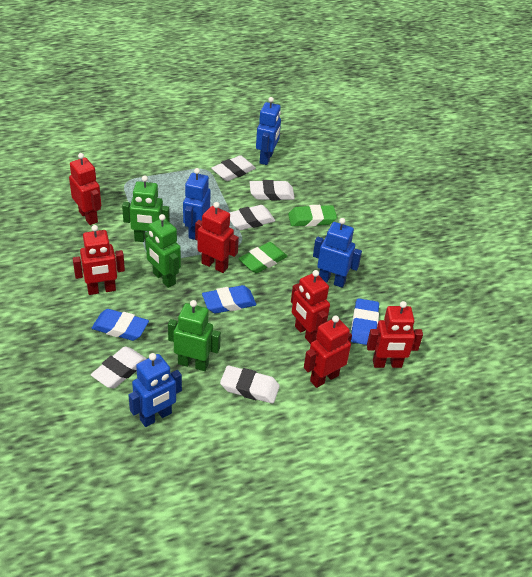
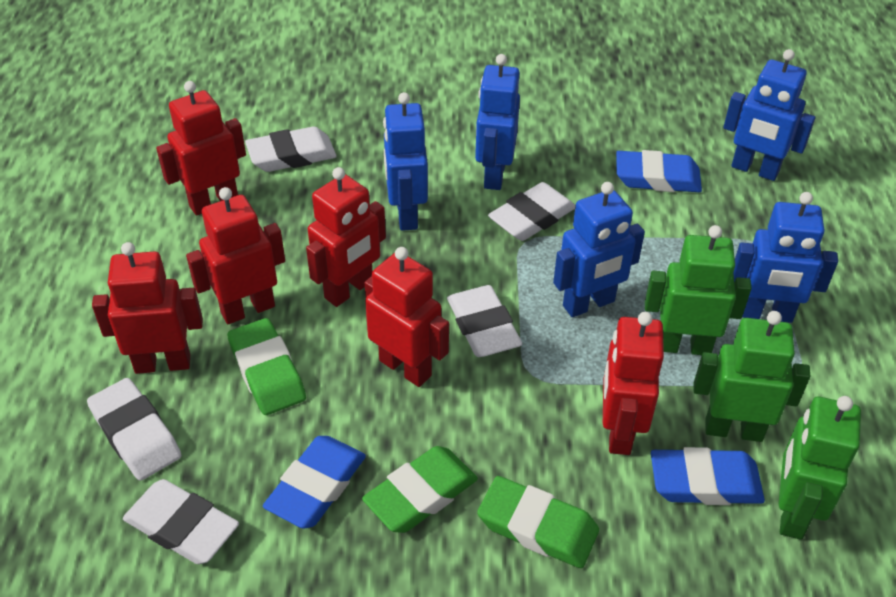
blue robot: [128,353,182,427] [183,168,211,240] [256,97,281,165] [313,218,362,288] = 4 -> [383,92,428,231] [475,54,520,190] [553,182,645,317] [723,49,815,181] [733,192,838,323] = 5
green eraser: [238,242,287,273] [288,205,337,227] = 2 -> [227,318,306,415] [362,446,478,533] [477,476,599,568] = 3

